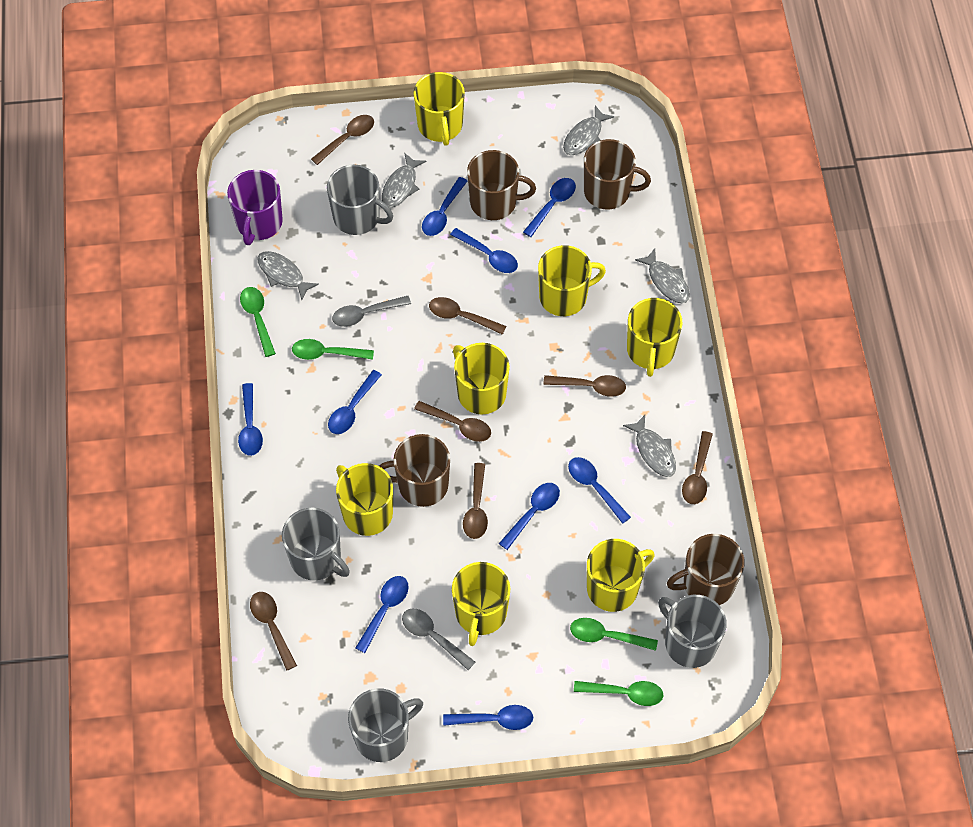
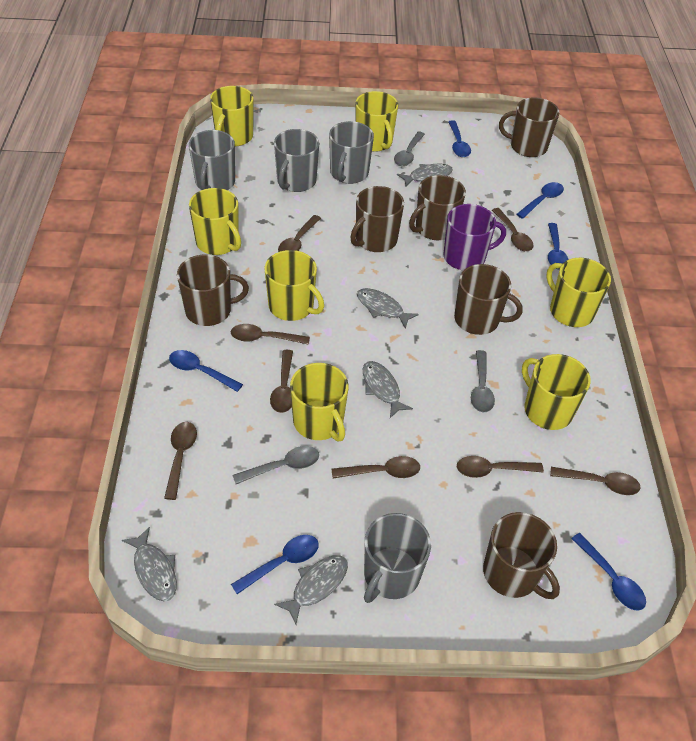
blue spoon: [238,383,263,456] [328,370,382,434] [356,576,409,653] [422,177,467,236] [443,705,533,730] [450,228,518,273] [499,483,560,550] [523,178,576,237] [568,457,631,524] = 9 -> [169,350,243,392] [231,535,319,594] [448,120,471,157] [517,182,564,219] [548,223,568,269] [571,533,646,611] = 6
brown mug: [379,434,450,507] [467,150,536,220] [584,139,651,210] [667,534,745,605] = 4 -> [177,255,249,326] [350,186,404,252] [409,175,466,240] [454,264,523,335] [483,512,560,599] [499,97,560,157] = 6
brown spoon: [250,592,297,671] [311,115,374,165] [414,401,491,442] [429,297,506,335] [463,463,488,539] [543,375,626,397] [682,431,713,504] = 7 -> [164,422,197,500] [231,324,310,345] [270,350,293,413] [278,215,321,252] [332,456,420,479] [457,456,544,478] [492,208,534,251] [550,467,641,495] = 8
green spoon: [240,287,276,357] [292,339,374,360] [570,618,658,651] [574,681,664,706] = 4 -> none = 0
grey spoon: [332,296,411,327] [402,609,475,670] = 2 -> [232,446,319,484] [394,132,425,166] [471,350,495,412] = 3

